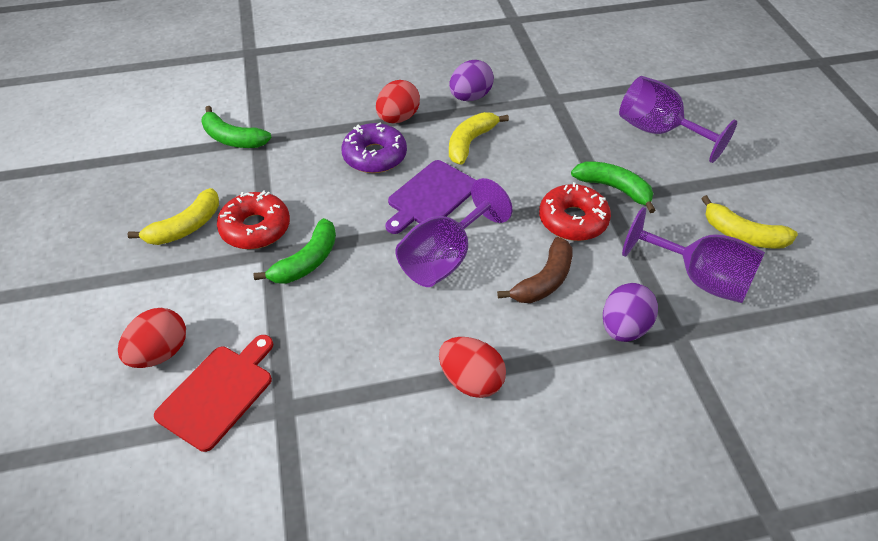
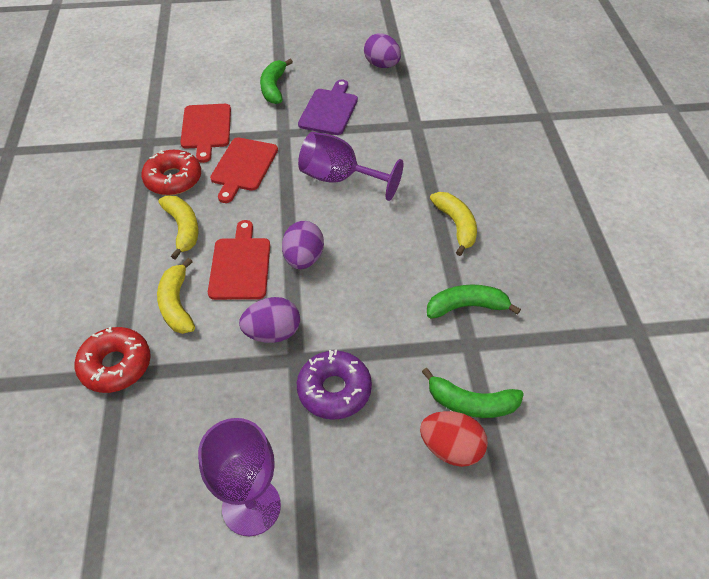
brown banana: [497,237,573,303] = 1 -> none = 0
purple egg: [449,60,494,101] [603,283,658,342] = 2 -> [239,297,300,343] [282,221,324,269] [364,33,401,68] = 3
purple goblet: [395,178,513,287] [619,76,737,163] [622,207,765,303] = 3 -> [198,418,281,536] [298,132,403,201] = 2
red cutting board: [154,335,273,452] = 1 -> [180,104,231,163] [208,220,270,300] [210,137,278,203] = 3
red egg: [118,308,186,368] [376,80,420,123] [439,337,506,398] = 3 -> [420,411,488,467] = 1

